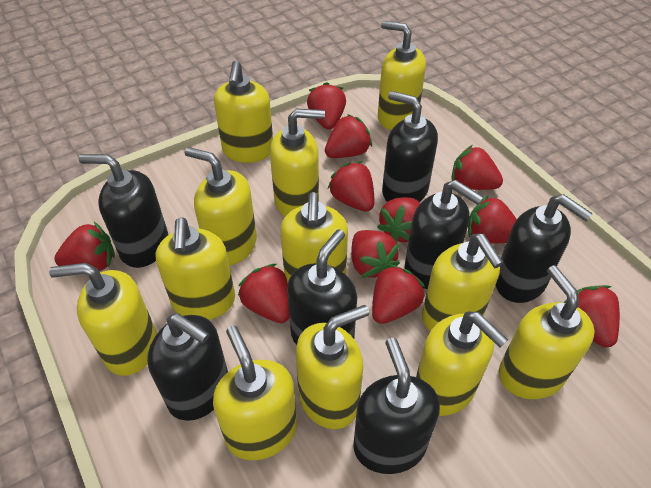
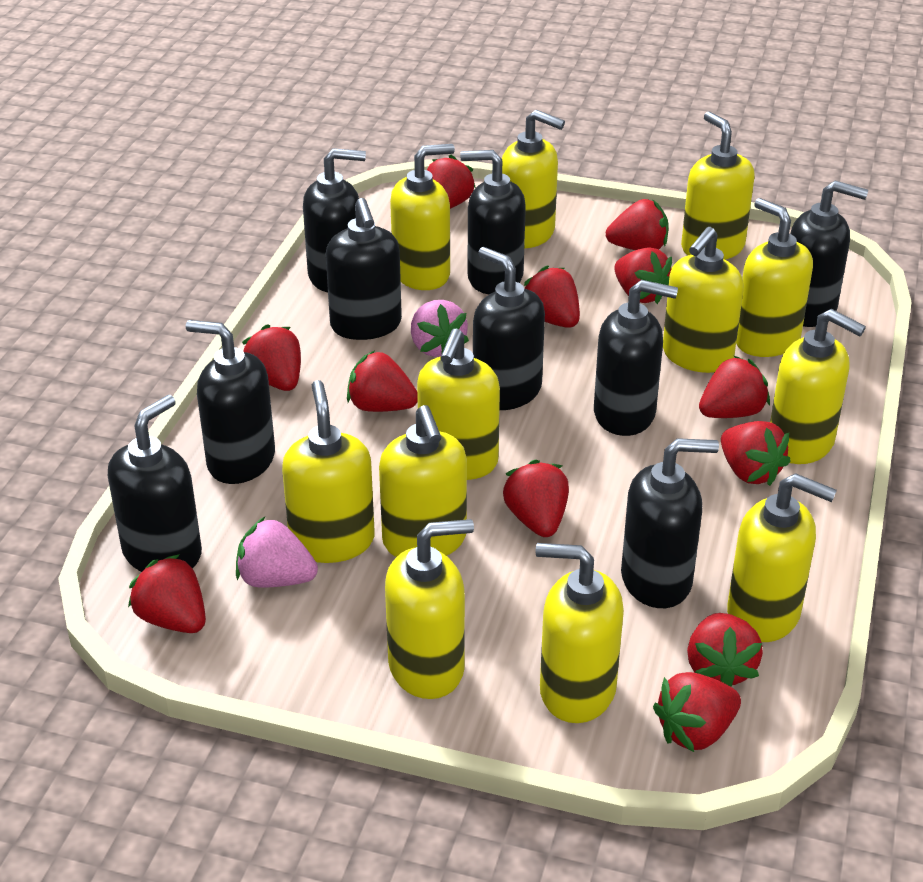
black soap dispenser: [79,154,168,268] [147,314,228,421] [287,229,357,345] [353,338,440,474] [382,91,438,202] [405,180,484,289] [496,194,593,303] = 7 -> [108,395,202,572] [186,320,275,484] [303,148,366,292] [325,198,402,340] [460,150,526,294] [473,247,545,410] [594,280,678,436] [621,438,719,608] [790,181,868,327] = 9
pink strawberry: none = 0 -> [236,517,318,588] [411,300,469,357] = 2
red strawberry: [54,222,115,271] [238,264,290,323] [307,82,346,130] [325,114,372,158] [328,161,375,212] [351,230,400,278] [372,264,425,324] [377,197,420,242] [452,145,503,190] [468,195,517,244] [563,285,620,347] = 11 -> [128,554,206,633] [242,324,301,391] [347,350,418,412] [427,155,476,209] [503,460,569,537] [524,265,580,328] [606,199,668,250] [614,247,672,304] [653,672,741,752] [687,613,763,687] [699,356,770,418] [721,421,791,486] = 12

